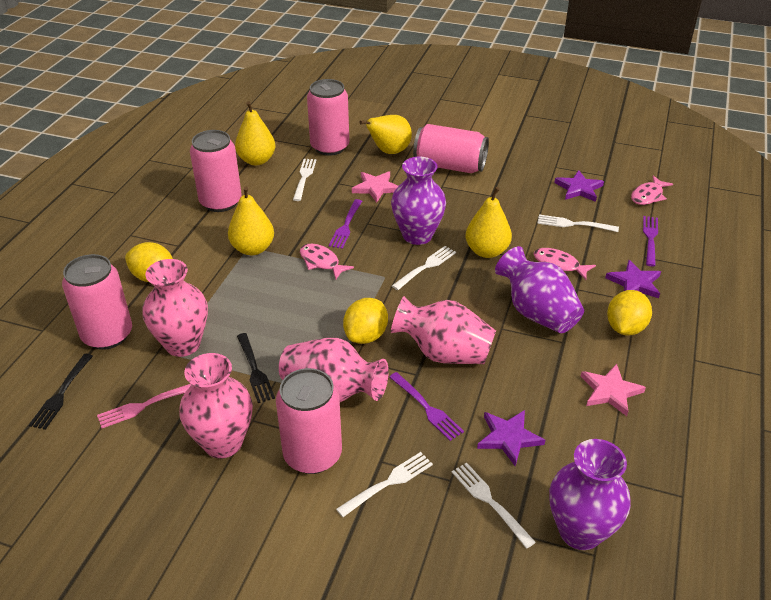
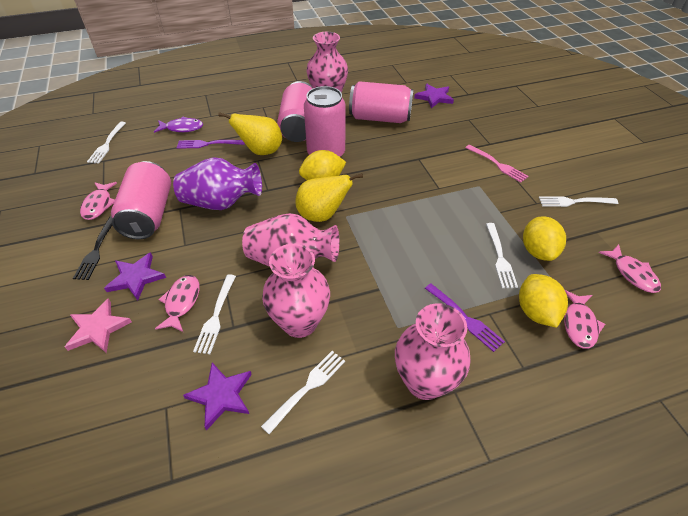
black fork: [29,354,93,430] [237,333,275,403] = 2 -> [73,216,112,280] = 1
pink can: [62,254,132,350] [190,130,242,212] [276,368,342,474] [307,79,349,156] [413,124,489,173] = 5 -> [111,161,171,239] [277,81,313,142] [304,86,345,157] [349,81,414,123] = 4
pink fish: [300,244,354,279] [534,248,596,280] [631,175,673,205] = 3 -> [80,182,117,220] [155,275,200,332] [564,290,605,349] [599,244,661,293] = 4
pink star: [352,171,398,203] [580,364,646,416] = 2 -> [65,299,132,353] = 1
purple fish: none = 0 -> [154,117,203,133] = 1
purple fork: [329,199,362,249] [389,372,464,441] [643,216,658,267] = 3 -> [177,140,245,149] [425,284,505,352] = 2
purple vase: [391,157,446,245] [495,246,584,333] [549,439,631,550] = 3 -> [173,157,262,210] = 1
yellow pear: [228,186,274,255] [235,101,275,165] [359,115,412,154] [466,187,512,258] = 4 -> [218,112,282,155] [295,173,363,222] = 2

